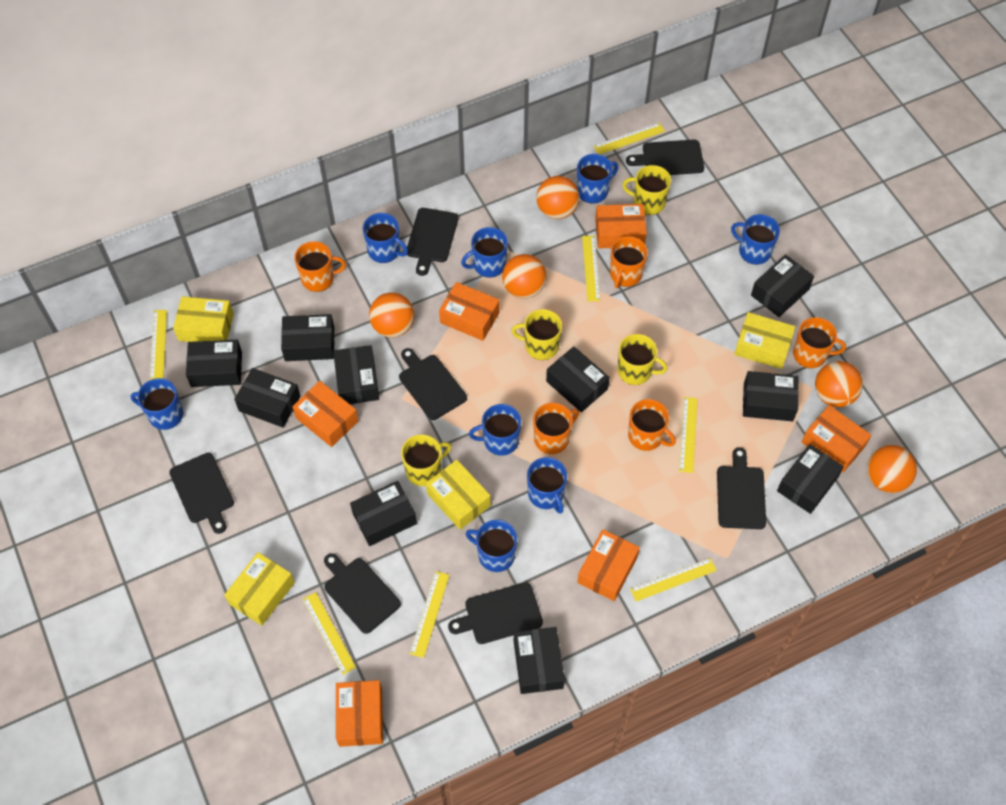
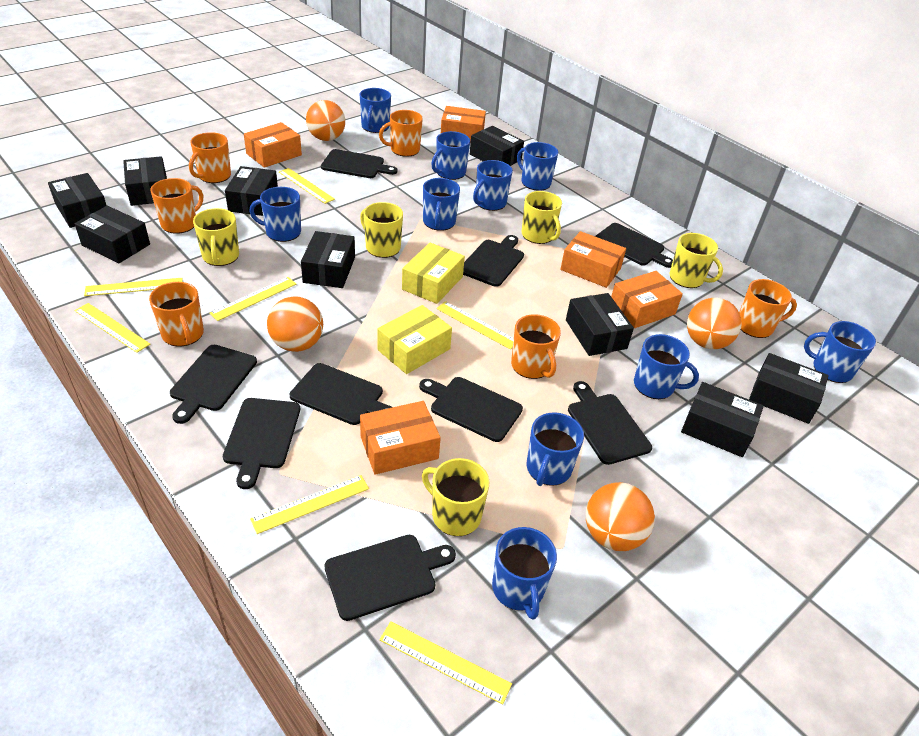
black box: [186,340,242,387] [234,368,301,428] [281,314,334,361] [333,345,379,404] [350,481,417,546] [514,627,565,694] [546,346,610,412] [743,371,799,421] [751,254,814,317] [777,444,844,514] = 10 -> [48,173,107,228] [74,206,150,263] [123,156,167,206] [225,166,278,216] [301,231,355,288] [470,126,524,166] [566,293,634,356] [681,382,764,457] [749,353,829,424] = 9
black cutting board: [169,453,234,534] [324,553,401,634] [399,348,467,420] [407,208,458,276] [448,582,543,644] [626,140,704,175] [717,447,766,529] = 7 -> [170,345,257,424] [223,398,300,489] [290,363,392,425] [321,149,397,178] [325,535,456,621] [419,377,523,442] [463,235,524,287] [568,381,652,465] [595,223,673,268] = 9
blue mug: [131,378,183,430] [363,213,408,263] [461,227,508,278] [466,520,517,572] [469,404,521,456] [527,457,567,514] [577,154,618,204] [731,214,780,265] = 8 -> [249,187,301,242] [359,88,391,133] [423,178,460,231] [431,131,470,180] [473,160,513,211] [492,527,557,620] [517,142,558,191] [527,412,584,486] [634,334,699,399] [804,321,876,383] = 10
orange ball: [369,292,414,338] [502,254,547,299] [536,176,580,219] [815,361,863,407] [867,445,917,493] = 5 -> [267,296,323,352] [306,100,345,141] [586,482,655,551] [687,298,741,349] = 4
orange box: [292,381,358,447] [336,680,383,747] [439,282,500,341] [577,529,640,601] [595,204,647,248] [802,405,871,472] = 6 -> [244,122,302,168] [360,401,441,475] [441,106,486,143] [560,231,626,288] [611,271,683,328] = 5
orange mug: [294,241,346,292] [533,403,579,454] [610,236,648,288] [628,399,676,451] [793,317,846,368] = 5 -> [149,282,204,347] [151,178,203,234] [189,132,231,183] [379,110,423,157] [511,314,561,379] [739,279,797,338] = 6
yellow box: [173,296,234,342] [224,552,295,626] [426,460,491,530] [734,312,796,369] = 4 -> [377,305,452,374] [402,243,465,304] = 2
yellow mug: [401,434,451,486] [511,309,562,360] [618,334,668,385] [622,165,671,215] = 4 -> [193,208,239,266] [360,202,403,258] [422,458,490,536] [522,191,562,244] [670,233,723,288] = 5

